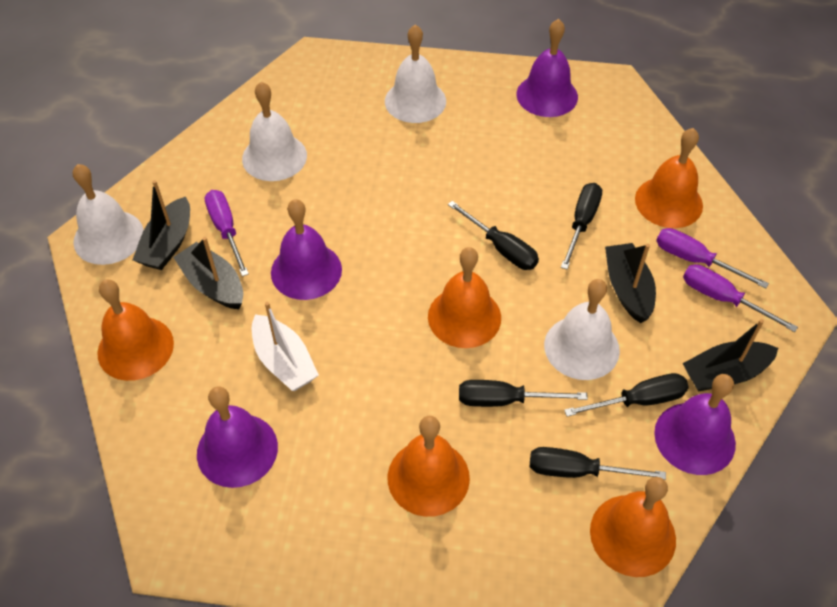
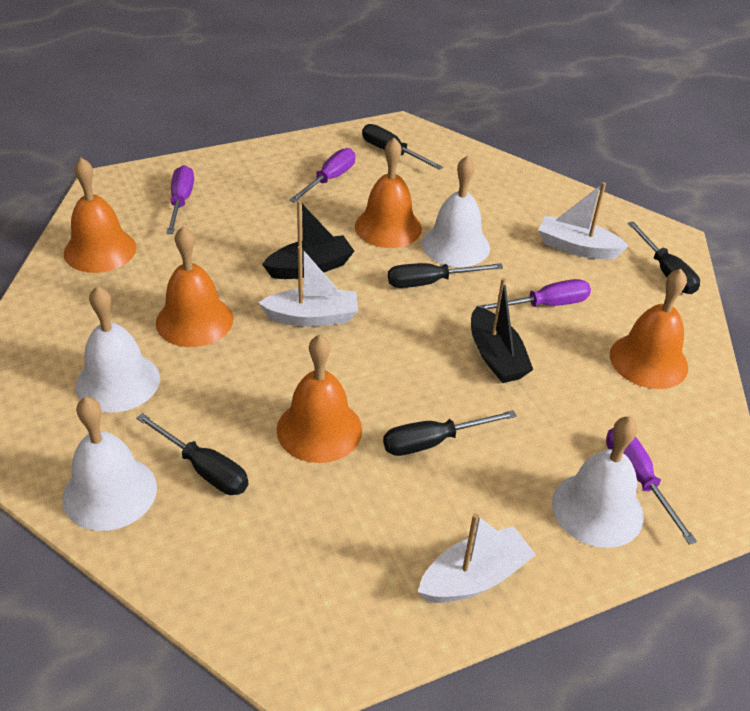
black boat: [133,180,190,270] [173,237,243,309] [605,243,656,323] [683,319,778,392] = 4 -> [262,200,354,279] [471,278,533,383] = 2
purple bell: [197,387,278,488] [271,199,342,300] [516,19,578,117] [654,374,736,475] = 4 -> none = 0
purple screwdriver: [205,190,249,276] [656,228,769,289] [683,264,798,332] = 3 -> [166,165,194,234] [289,148,355,203] [478,279,591,310] [606,427,697,545] = 4
white boat: [252,302,319,391] = 1 -> [259,246,358,327] [418,513,536,603] [538,182,629,259] = 3

